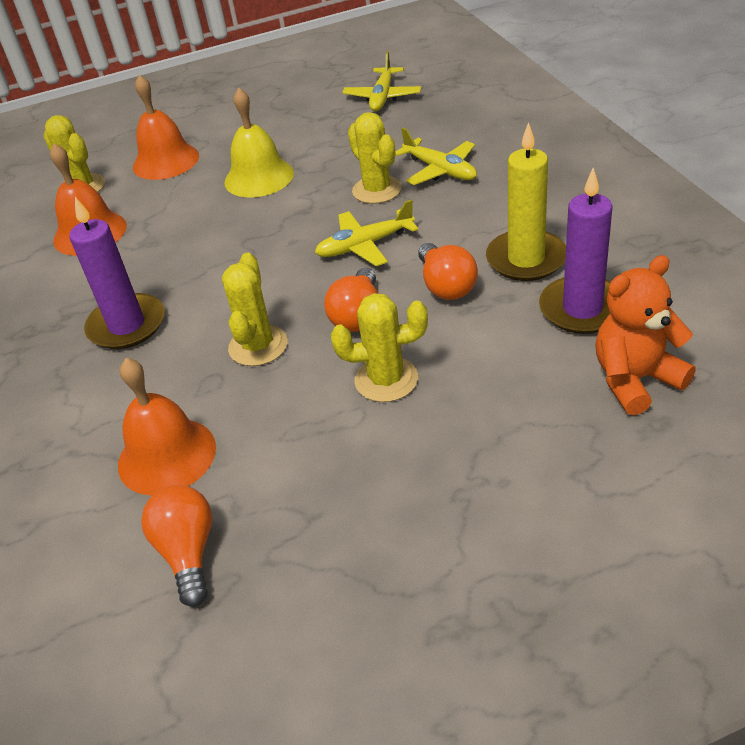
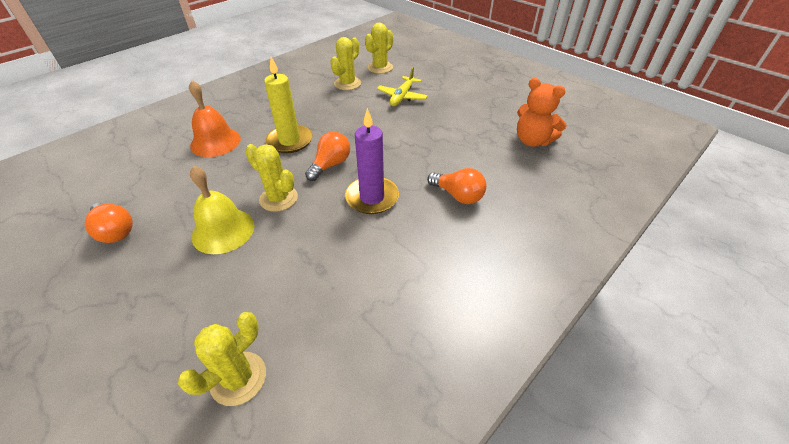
orange bell: [50,144,127,256] [118,358,216,496] [133,75,199,180] = 3 -> [189,81,241,157] = 1
purple candle: [69,197,165,349] [539,168,613,334] = 2 -> [345,108,399,214] = 1
yellow plane: [315,199,419,266] [342,51,422,111] [395,127,477,185] = 3 -> [377,67,428,106] = 1

